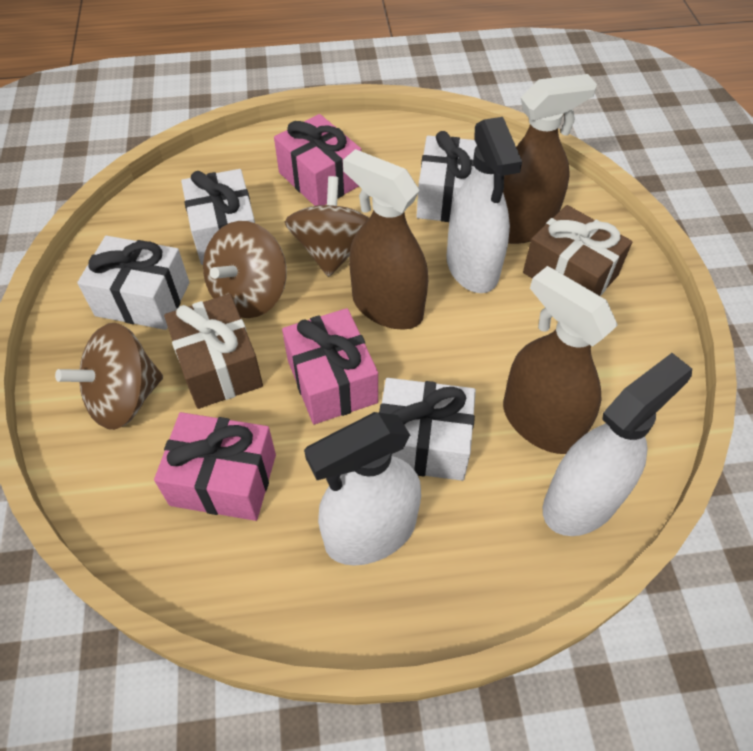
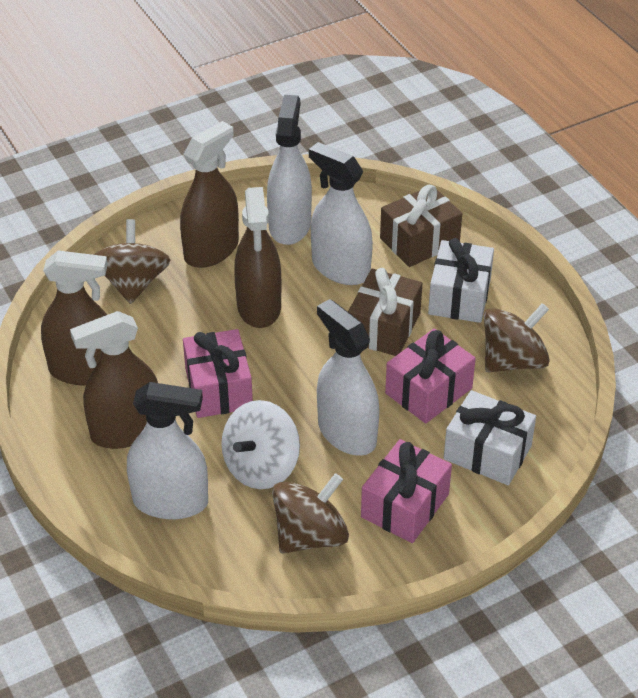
brown spray bottle: [343,149,428,330] [503,74,597,244] [503,266,618,454] = 3 -> [41,251,108,385] [70,311,158,449] [180,121,239,268] [234,187,281,328] = 4
white gift: [77,236,189,330] [181,169,255,265] [379,378,476,481] [417,131,477,222] = 4 -> [428,238,494,323] [444,390,536,485] = 2
white spinning top: none = 0 -> [221,400,300,489] = 1
white spray bottle: [304,412,421,566] [446,117,522,293] [543,353,692,536] = 3 -> [127,382,208,520] [267,95,312,245] [309,142,373,285] [317,299,380,456] = 4

